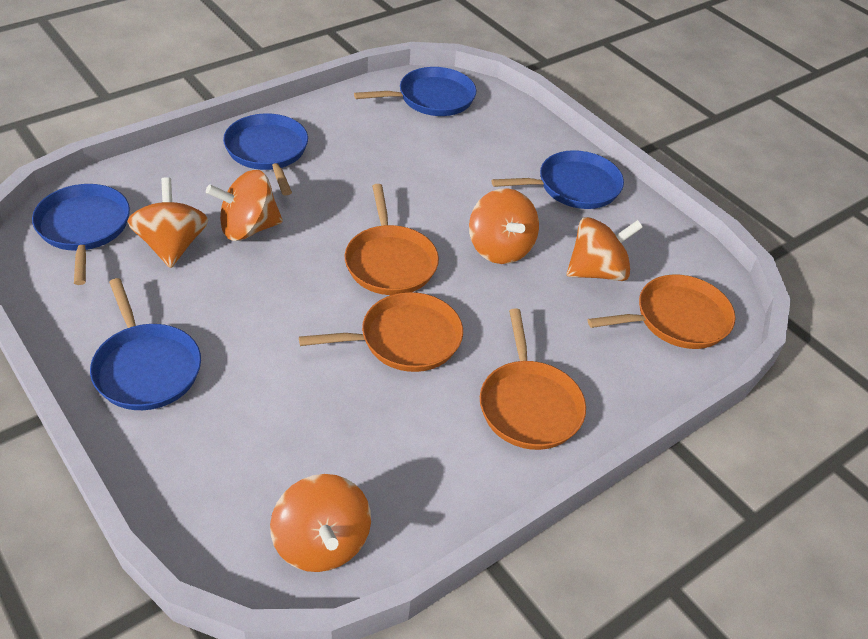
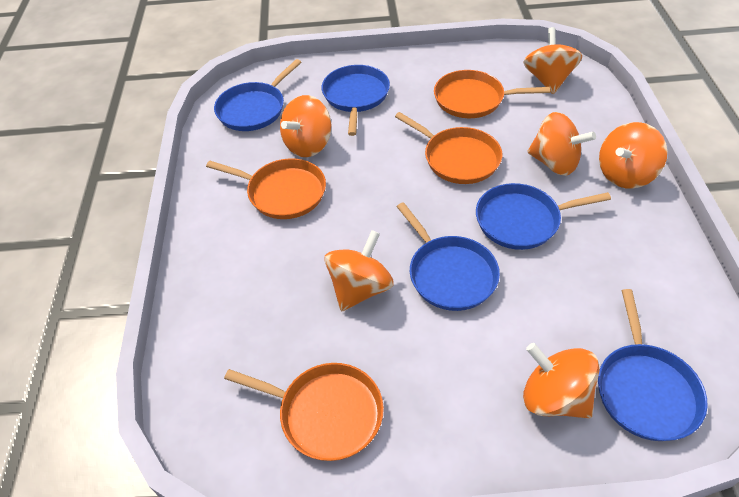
orange spinning top: [127,177,208,268] [206,170,283,241] [270,474,371,572] [469,188,539,264] [567,217,643,281] = 5 -> [280,95,331,157] [324,230,394,312] [523,27,582,94] [523,343,600,418] [527,112,596,176] [599,122,667,188] = 6

